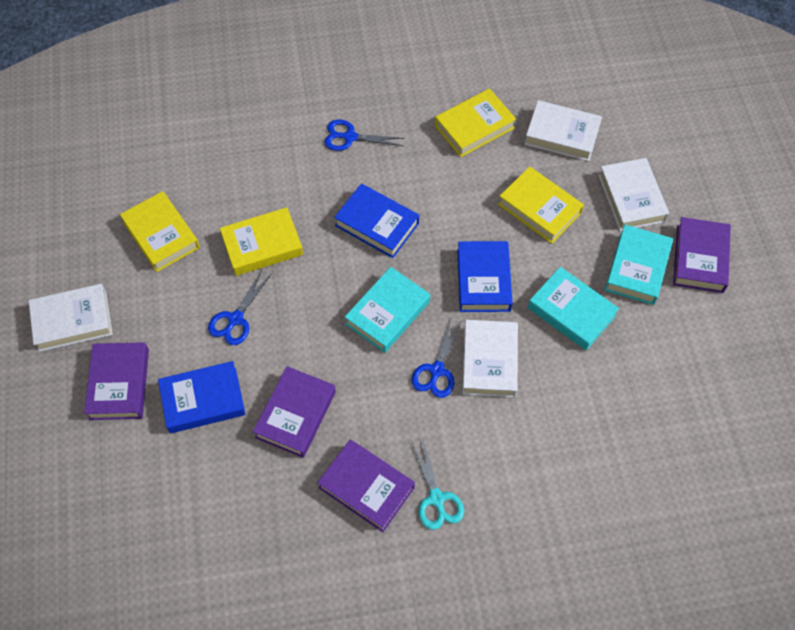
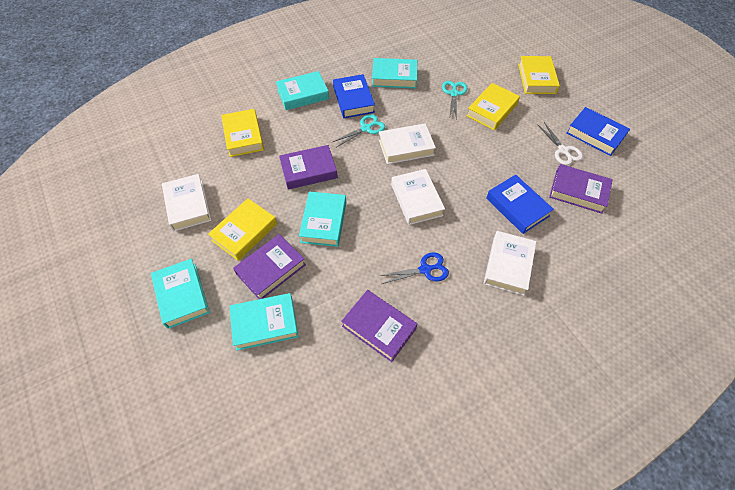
blue scissors: [208,270,271,345] [324,120,405,151] [411,318,462,398] = 3 -> [379,252,449,284] = 1
turquoise book: [345,267,430,353] [528,267,619,350] [605,225,673,305] = 3 -> [151,259,210,329] [229,293,299,351] [276,71,329,110] [299,192,346,247] [372,58,417,88] = 5
turquoise scissors: [411,439,464,530] = 1 -> [333,114,385,148] [442,81,467,120] = 2
white scissors: none = 0 -> [537,122,583,165] = 1

